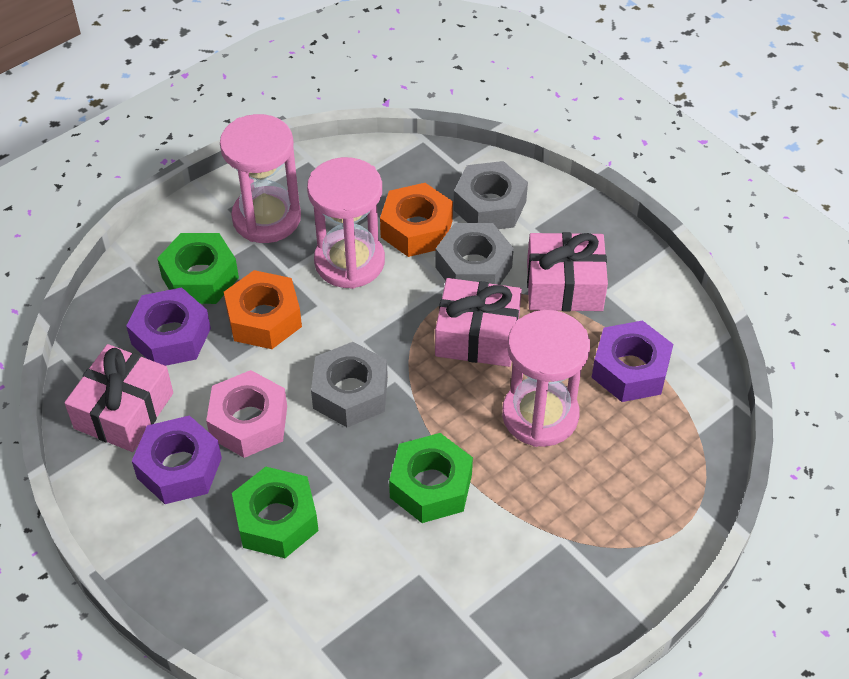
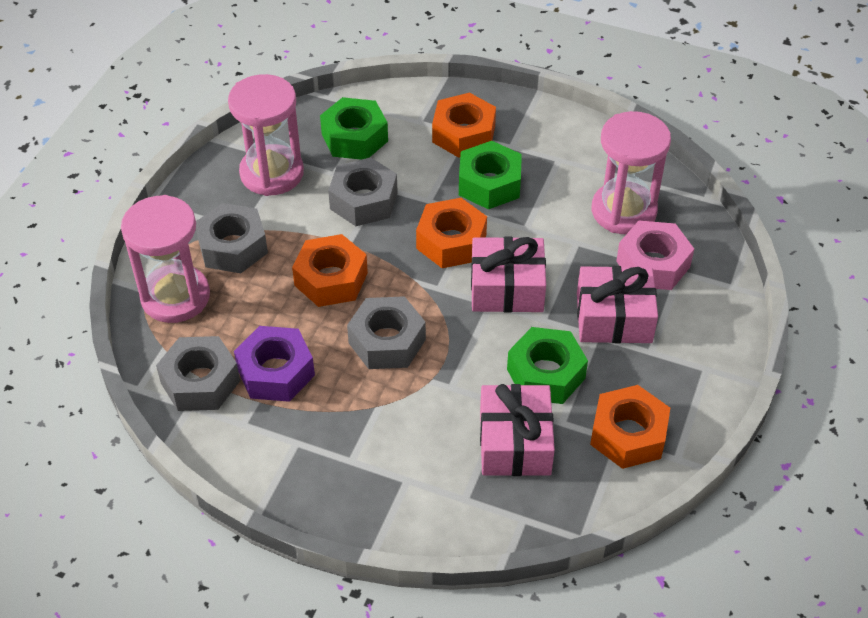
grey nut: [311,342,388,427] [435,223,514,285] [453,161,528,229] = 3 -> [156,336,240,411] [196,203,268,273] [328,157,398,226] [347,296,426,369] = 4
orange nut: [224,270,302,349] [380,183,453,257] = 2 -> [292,234,368,307] [416,198,487,268] [432,92,496,158] [590,385,670,469] = 4
purple nut: [126,288,211,366] [132,415,222,504] [592,320,673,402] = 3 -> [234,326,315,402] = 1

